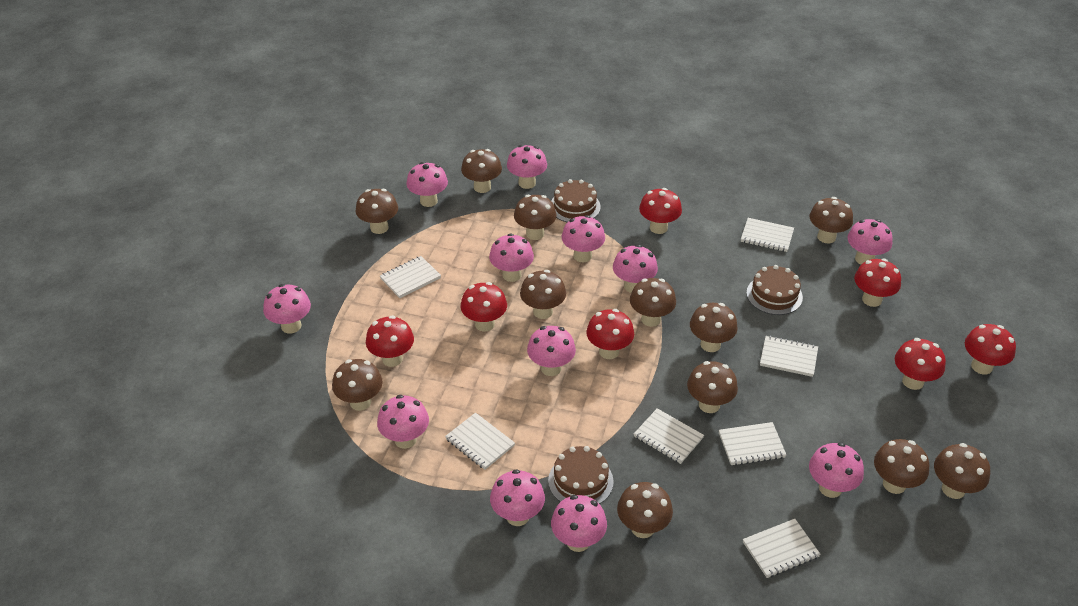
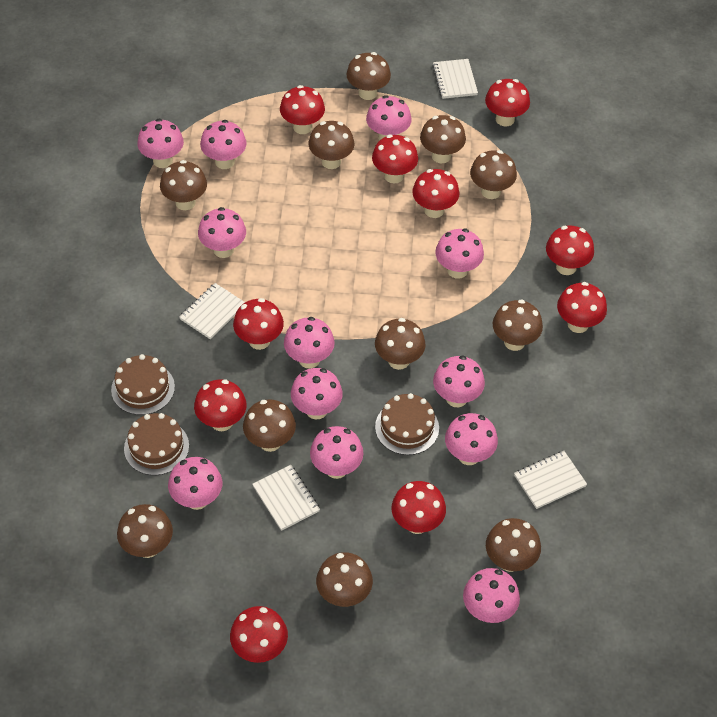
brown mushroom: [332,359,383,411] [356,189,398,234] [461,149,502,193] [514,194,557,240] [520,270,566,319] [617,482,673,538] [630,278,676,327] [687,361,738,413] [690,303,738,352] [809,197,853,243] [874,439,930,494] [934,443,990,499] = 12 -> [117,504,173,558] [160,160,207,210] [243,400,296,452] [309,121,354,169] [316,552,373,607] [346,52,391,100] [375,318,426,370] [420,115,466,164] [470,150,517,199] [486,518,541,572] [493,300,543,351] = 11
red mushroom: [366,316,414,367] [461,282,507,331] [586,309,634,359] [639,188,682,234] [854,258,901,307] [895,338,946,390] [965,324,1016,374] = 7 -> [194,380,247,431] [230,606,288,663] [233,298,284,350] [280,85,325,134] [372,135,418,184] [391,481,446,534] [412,169,460,218] [485,79,530,126] [546,226,594,275] [557,282,607,333] = 10
white notebook: [380,256,441,298] [445,413,515,470] [634,408,704,464] [719,422,786,466] [741,218,794,252] [743,519,821,578] [760,336,818,377] = 7 -> [179,283,245,339] [252,465,320,531] [432,59,478,99] [514,451,587,509] = 4

